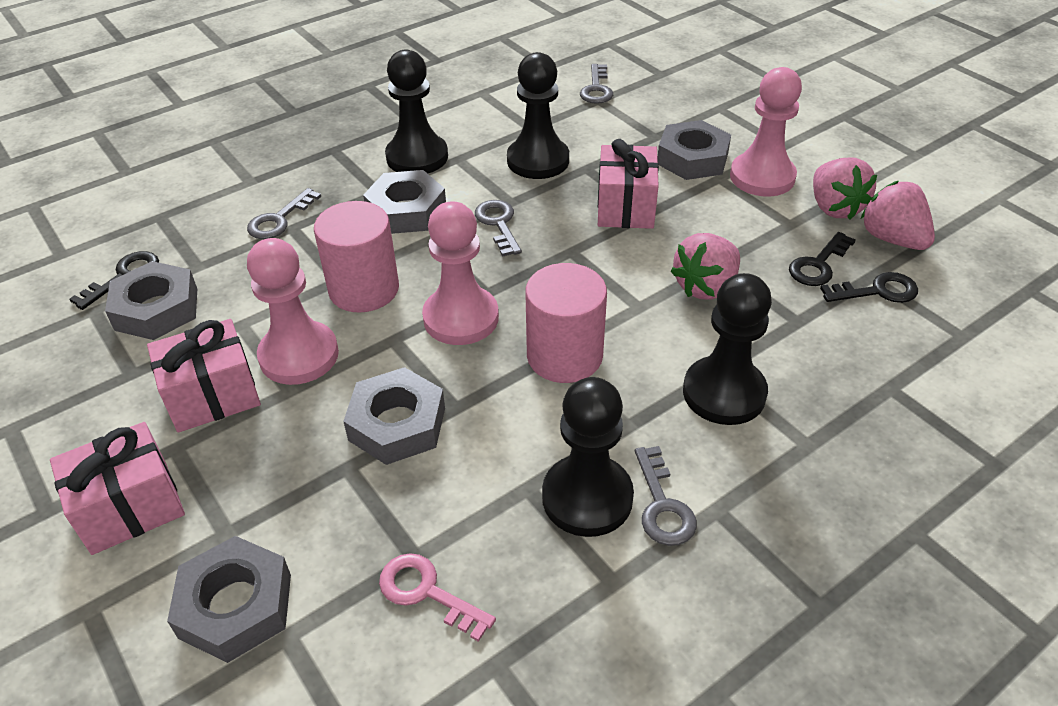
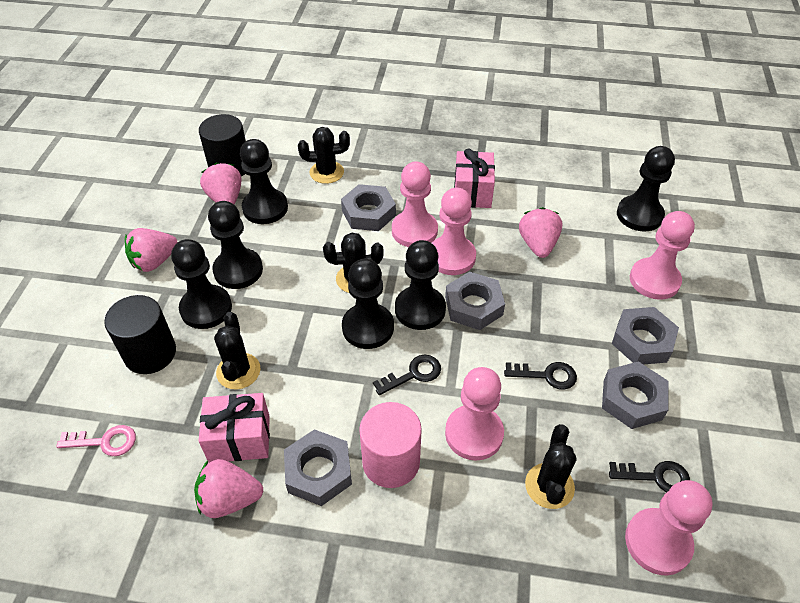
black cactus: none = 0 -> [214,312,260,389] [298,127,350,184] [323,233,384,293] [525,424,576,509] = 4
black cylinder: none = 0 -> [104,295,176,374] [199,114,246,177] = 2
black pawn: [385,50,448,174] [507,52,569,179] [542,377,634,537] [683,273,772,425] = 4 -> [171,239,232,329] [208,201,263,289] [240,139,288,224] [342,259,394,349] [395,240,446,330] [617,146,675,231] = 6
grey key: [247,188,321,239] [475,200,522,257] [580,64,613,104] [635,446,697,546] = 4 -> none = 0
pink cylinder: [314,201,399,313] [525,263,607,383] = 2 -> [359,402,422,488] = 1
pink gift: [50,422,185,555] [147,319,261,433] [598,139,659,229] = 3 -> [199,393,270,463] [454,149,495,208] = 2
pink pawn: [247,238,339,385] [422,202,499,345] [730,67,802,196] = 3 -> [392,162,438,247] [432,188,476,275] [445,367,504,461] [625,480,712,575] [630,211,695,300] = 5
pink strawberry: [671,233,740,300] [813,158,877,220] [861,181,935,250] = 3 -> [125,228,178,272] [194,459,263,518] [200,163,241,204] [519,207,563,258] = 4

